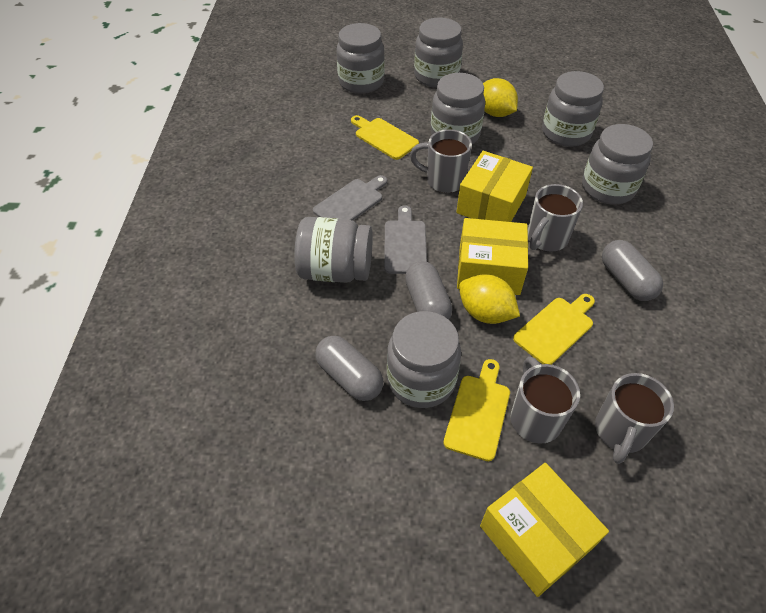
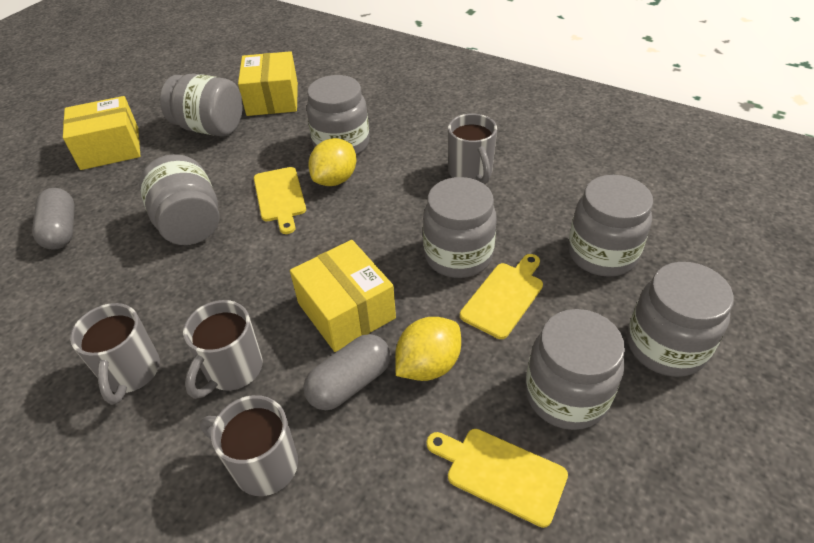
grey capsule: [315,336,383,401] [405,261,452,320] [602,240,663,301] = 3 -> [32,188,75,250] [303,334,391,410] = 2
grey cutting board: [313,175,387,221] [384,205,427,274] = 2 -> none = 0

